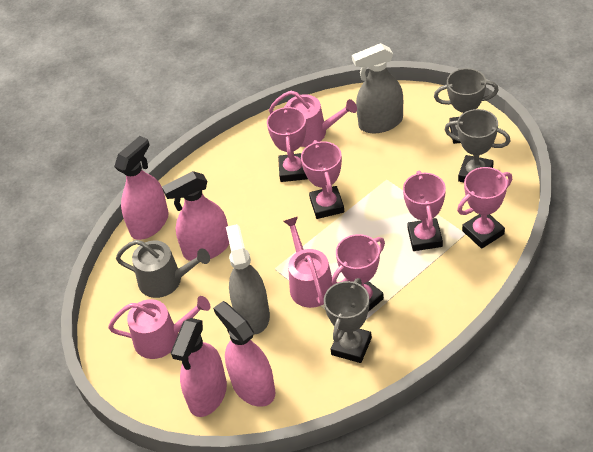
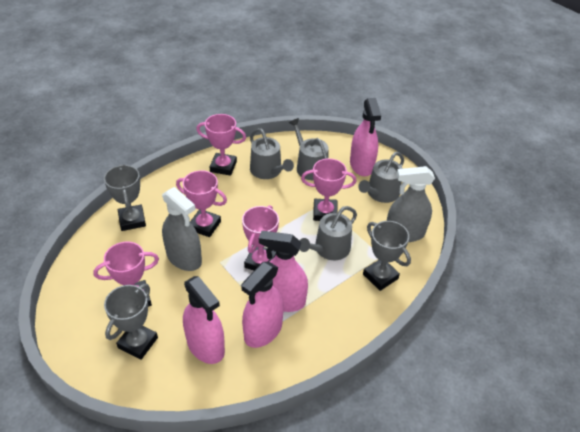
grey watering can: [116,240,210,298] = 1 -> [250,128,294,179] [288,118,329,180] [299,206,357,260] [358,152,404,203] = 4
pink watering can: [108,296,210,359] [269,91,357,147] [283,217,333,308] = 3 -> none = 0

